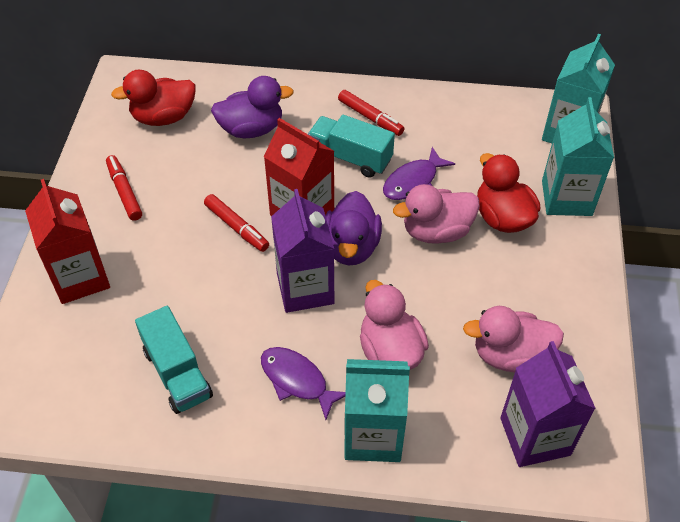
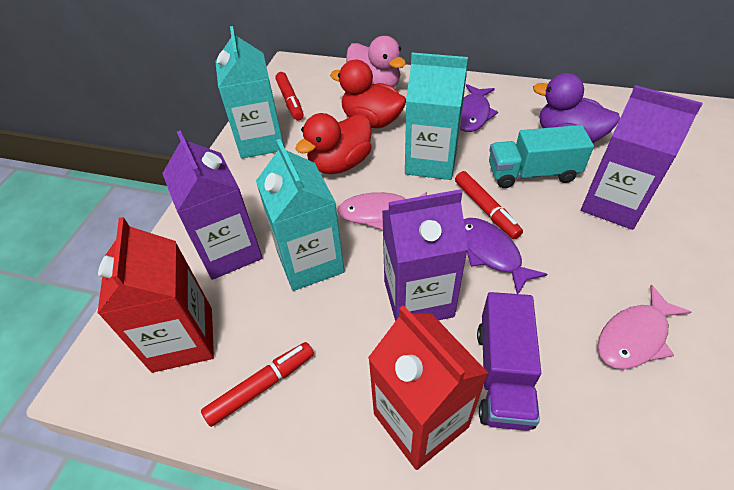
pink duck: [360,280,429,370] [393,184,480,244] [463,306,564,373] = 3 -> [346,36,406,87] = 1
pink fish: none = 0 -> [337,192,427,230] [598,284,691,369] = 2
purple carton: [271,189,334,313] [500,341,596,467] = 2 -> [162,130,263,280] [382,189,468,321] [581,85,703,230] = 3
purple duck: [211,76,294,138] [326,191,382,266] = 2 -> [533,73,620,143] = 1
purple truck: none = 0 -> [477,292,541,431] = 1
turquoise truck: [135,306,213,414] [308,115,395,178] = 2 -> [489,125,594,188] = 1

